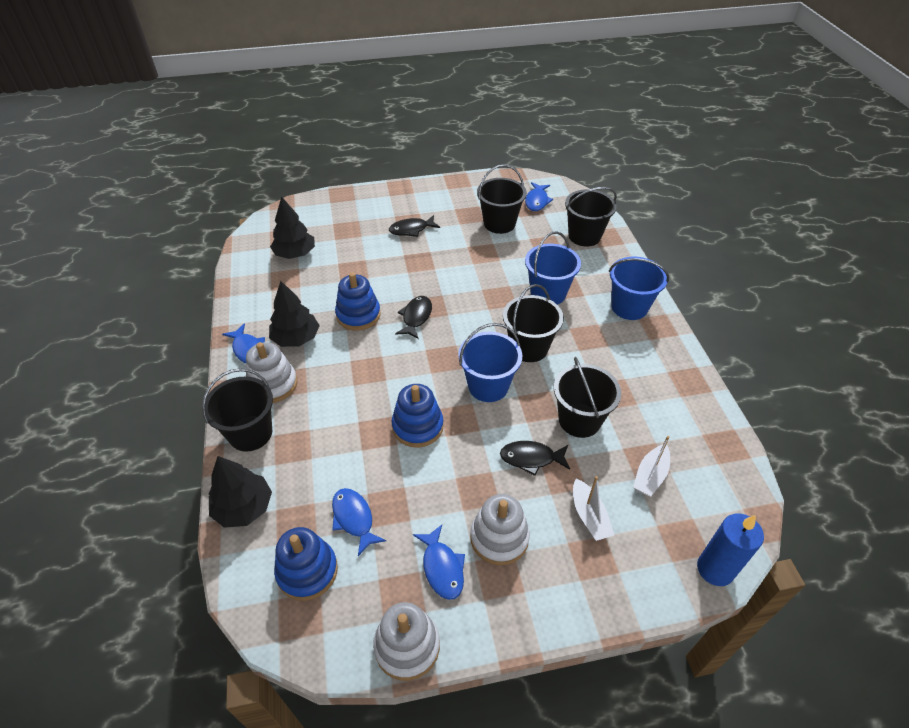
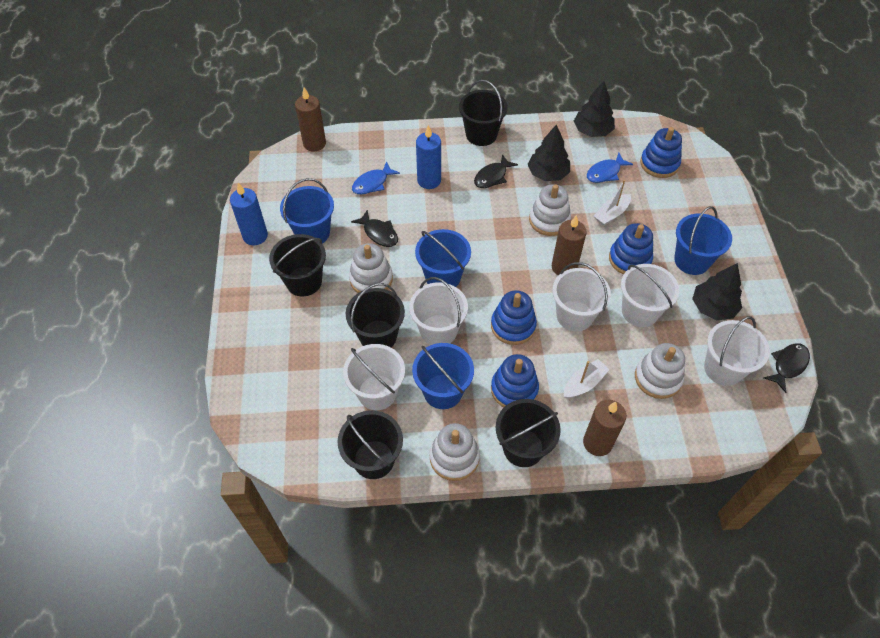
blue bucket: [458,323,522,402] [525,231,581,305] [609,257,669,320] = 3 -> [280,178,334,243] [412,343,474,409] [415,229,471,287] [674,206,732,275] = 4
blue candle: [697,513,764,586] = 1 -> [230,183,268,245] [416,125,441,189] = 2
blue fish: [222,323,265,364] [332,488,386,556] [413,525,465,600] [525,182,553,211] = 4 -> [352,161,400,195] [587,153,633,183] = 2
blue stacking toy: [274,527,338,601] [335,272,381,331] [392,384,444,448] = 3 -> [491,290,537,345] [491,354,539,407] [609,223,653,274] [640,127,682,178] = 4
brown candle: none = 0 -> [295,87,326,152] [552,215,587,276] [583,400,626,456] = 3
white bucket: none = 0 -> [343,344,405,410] [409,277,468,345] [552,262,611,332] [621,264,679,327] [704,316,770,386] = 5
white stacking toy: [246,342,297,403] [373,602,440,681] [470,494,530,565] = 3 -> [349,243,393,293] [430,423,480,481] [529,184,571,236] [635,343,685,399] = 4

